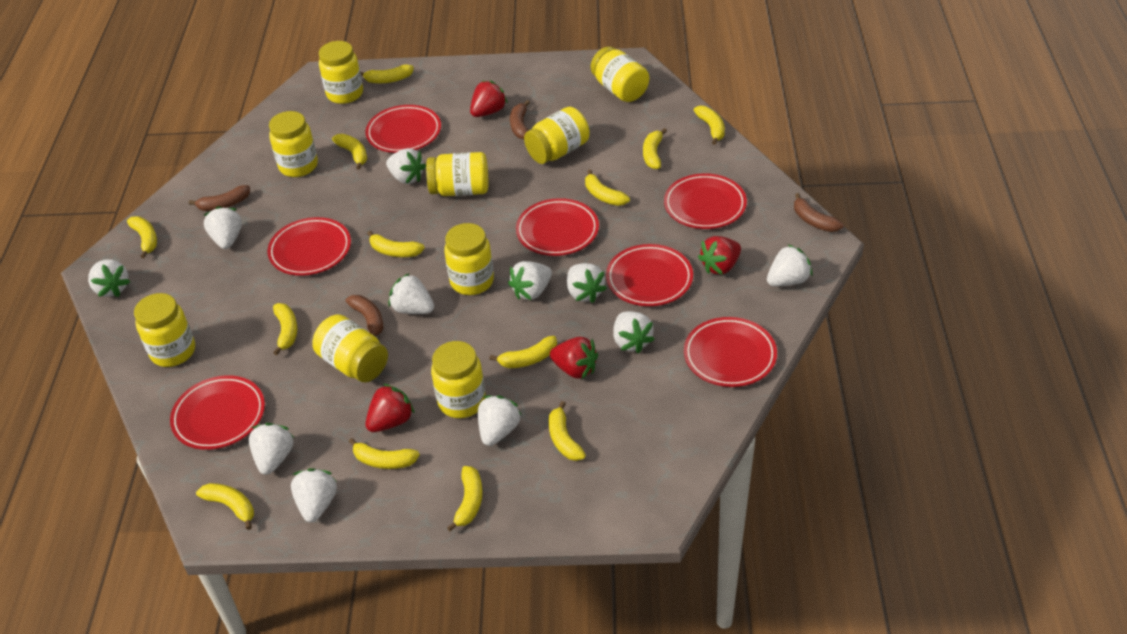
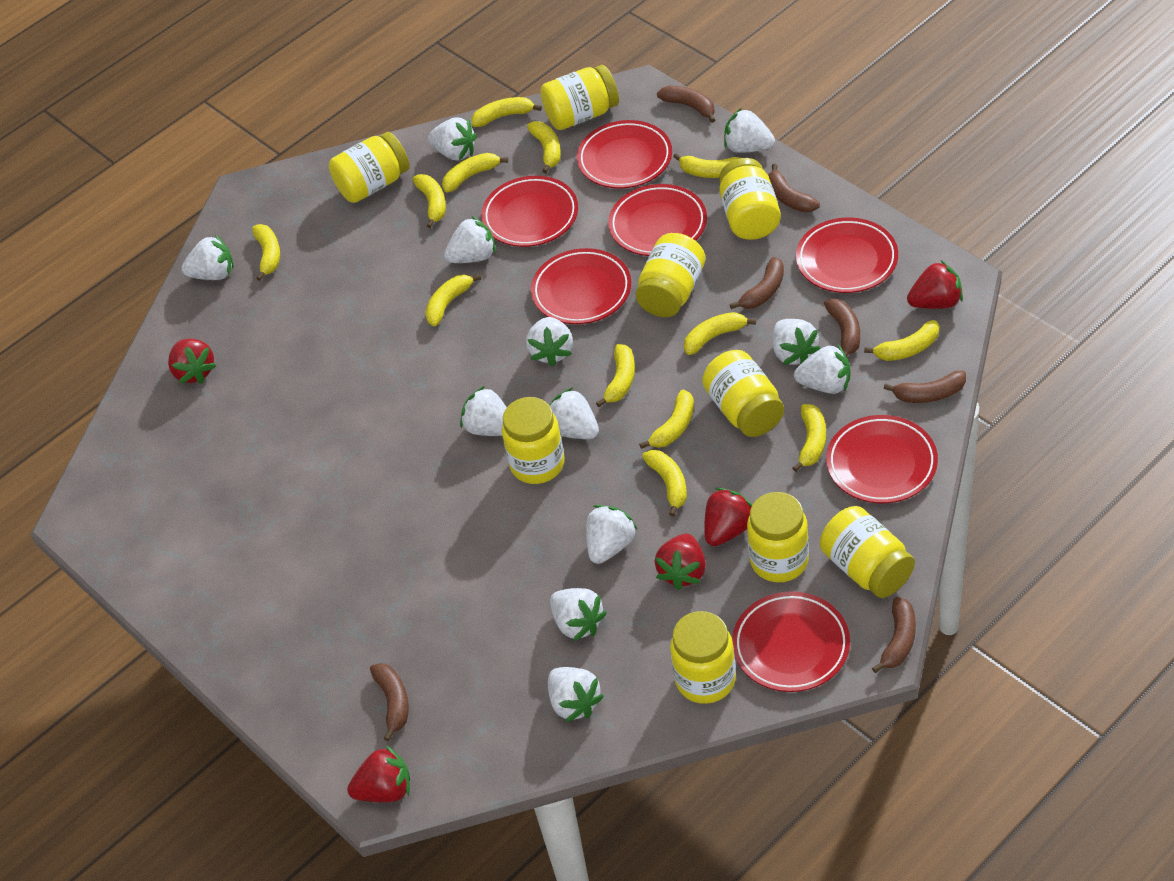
brown banana: [189,185,250,211] [346,295,384,337] [510,100,530,139] [794,193,843,232] = 4 -> [370,663,409,741] [657,86,715,123] [730,257,784,309] [768,164,820,212] [824,299,860,357] [872,597,916,673] [884,371,966,403] = 7
red strawberry: [366,384,415,432] [470,80,508,117] [550,337,598,379] [698,236,741,275] = 4 -> [168,339,217,384] [347,745,410,802] [655,534,706,590] [704,488,752,546] [907,260,963,309] = 5
white strawberry: [88,259,131,297] [204,206,242,249] [249,423,294,475] [291,468,337,522] [386,148,426,184] [389,273,434,314] [478,395,522,446] [508,261,552,300] [567,263,607,303] [613,311,655,353] [767,245,813,286] = 11 -> [181,235,234,280] [428,117,477,160] [444,216,496,263] [460,386,507,436] [526,317,573,366] [548,667,604,722] [549,387,599,439] [550,588,607,641] [586,505,637,564] [724,108,775,153] [773,319,821,365] [794,344,850,394] = 12

